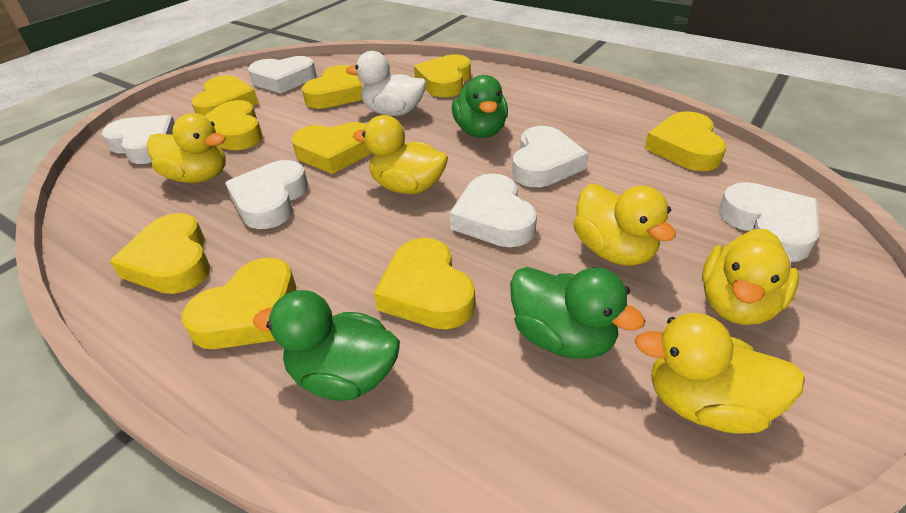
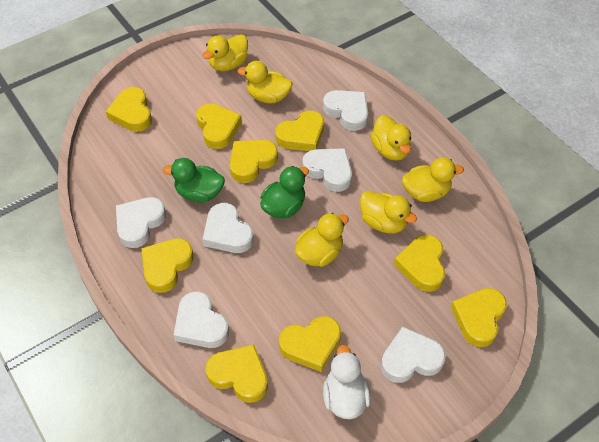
green duck: [253,290,400,401] [452,75,508,138] [510,267,645,359] = 3 -> [163,158,225,203] [260,166,309,218] = 2
yellow duck: [147,113,226,183] [353,115,448,194] [573,184,676,266] [635,313,805,434] [702,229,799,325] = 5 -> [202,34,248,71] [238,61,292,104] [295,213,349,267] [360,191,417,233] [370,115,411,161] [402,157,464,202] = 6

